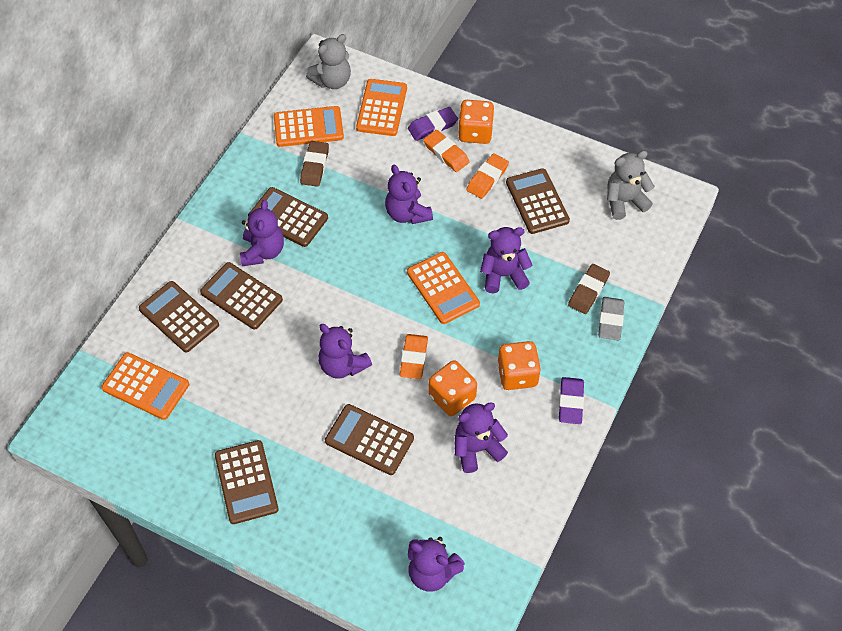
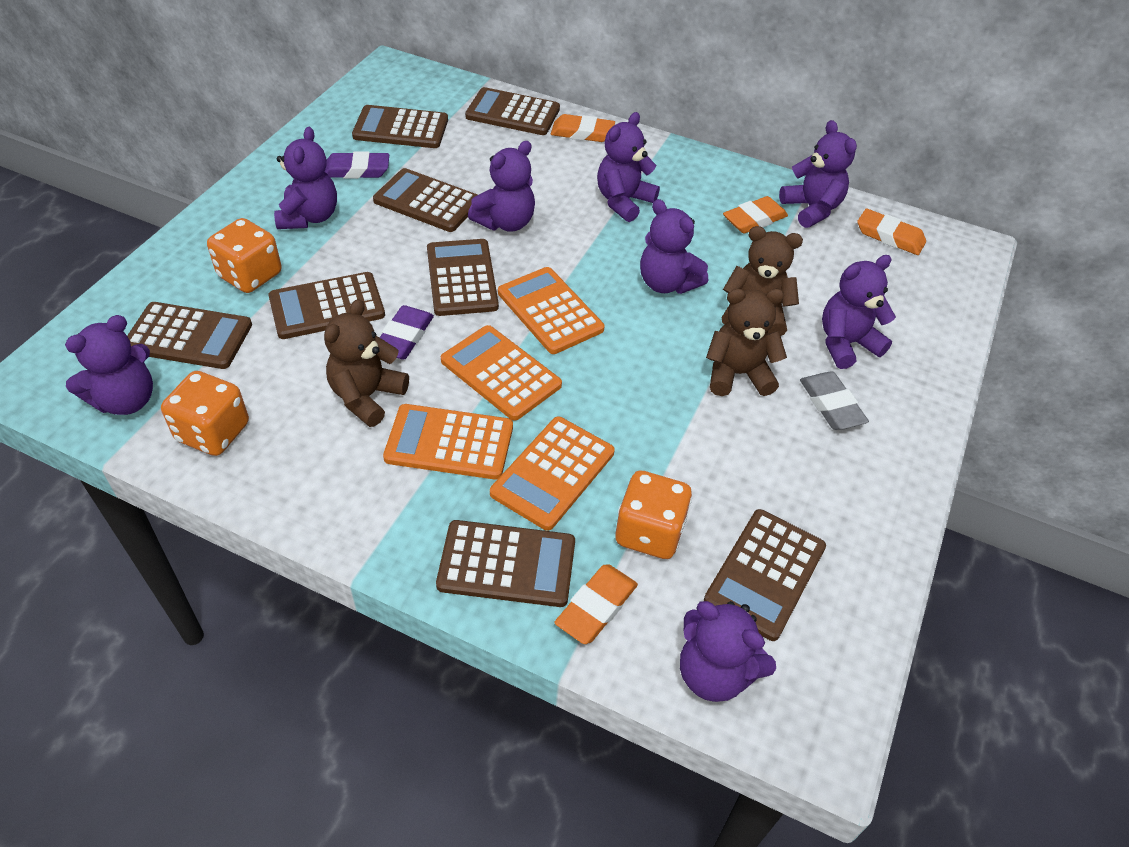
brown calculator: [139,281,219,353] [200,262,283,330] [215,440,279,524] [248,187,328,247] [325,404,414,475] [506,168,570,234] = 6 -> [127,302,252,369] [268,272,385,339] [352,105,448,148] [373,168,477,232] [427,239,499,316] [436,520,575,607] [465,87,560,135] [704,509,826,641] = 8
brown eraser: [300,141,329,187] [568,264,610,314] = 2 -> none = 0
brown teddy bear: none = 0 -> [324,299,409,427] [706,288,787,396] [721,226,803,336] = 3
grey teddy bear: [306,34,351,89] [607,151,655,220] = 2 -> none = 0
orange eraser: [400,334,428,379] [423,130,469,172] [466,153,509,199] = 3 -> [551,114,615,142] [554,564,638,644] [723,196,788,234] [857,208,926,255] = 4
purple teddy bear: [240,200,284,266] [318,324,372,379] [385,165,433,224] [408,537,465,592] [455,402,508,473] [480,227,532,293] = 6 -> [65,315,153,415] [274,127,337,229] [468,141,535,232] [597,112,660,222] [640,199,708,294] [680,601,776,702] [779,120,857,228] [822,255,896,369] = 8

